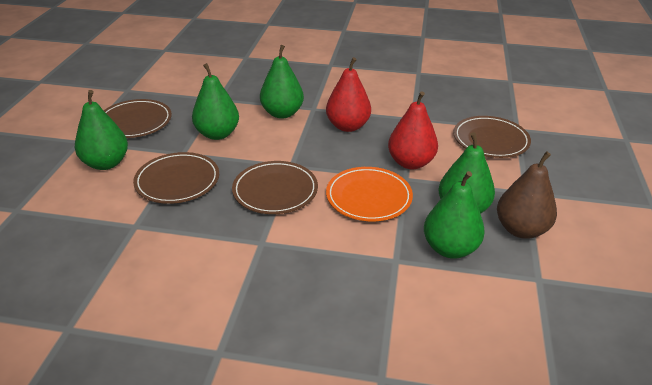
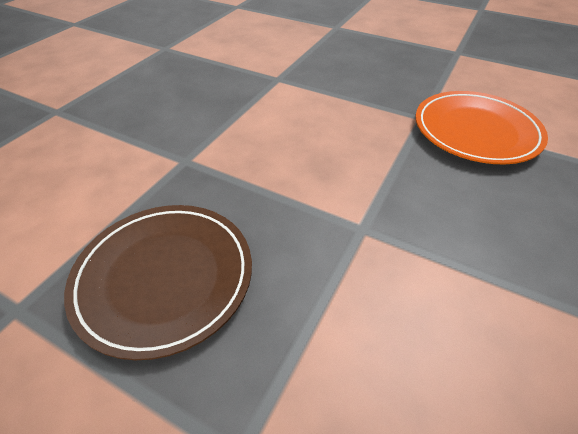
brown pear: [497,152,557,239] = 1 -> none = 0
brown plate: [103,99,172,138] [133,152,219,204] [232,161,318,214] [453,116,531,158] = 4 -> [64,205,252,360] = 1
green pear: [75,90,128,170] [192,63,239,140] [260,45,304,118] [424,171,485,259] [438,132,495,214] = 5 -> none = 0
red pear: [326,57,371,132] [388,91,438,169] = 2 -> none = 0

